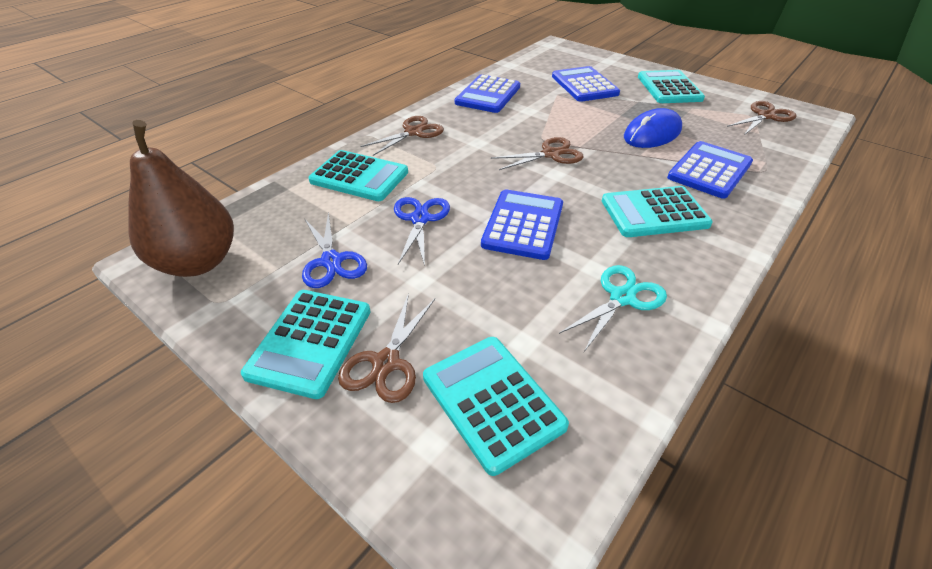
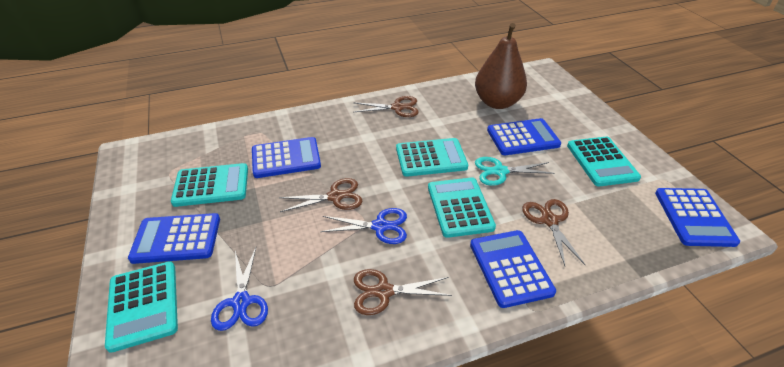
blue calculator: [455,75,520,113] [481,189,563,260] [552,66,620,102] [667,141,753,199] = 4 -> [128,213,220,264] [252,137,321,178] [470,230,556,308] [487,118,561,155] [655,188,740,247] = 5
blue mouse: [624,108,682,148] = 1 -> none = 0

